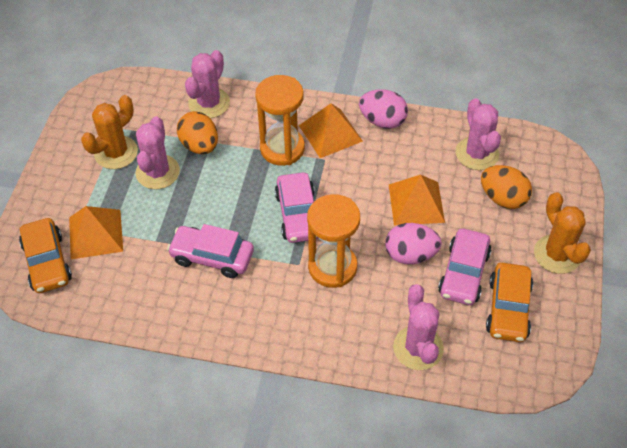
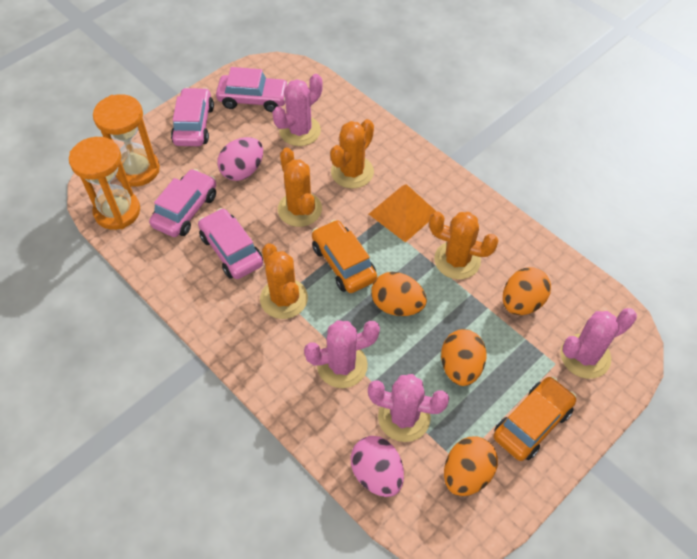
orange cactus: [81,95,138,169] [534,192,591,274] = 2 -> [260,243,308,319] [278,148,322,227] [330,119,374,188] [429,212,499,279] = 4
orange egg: [177,111,218,154] [481,165,532,209] = 2 -> [371,272,427,316] [441,329,486,386] [444,437,498,496] [503,267,551,315] = 4
orange pyramid: [69,206,123,259] [299,103,363,158] [389,175,445,225] = 3 -> [369,184,437,242] = 1
pink car: [167,224,254,278] [275,173,318,243] [438,228,491,305] = 3 -> [149,169,216,237] [171,87,214,146] [198,208,263,279] [216,67,289,112] = 4

